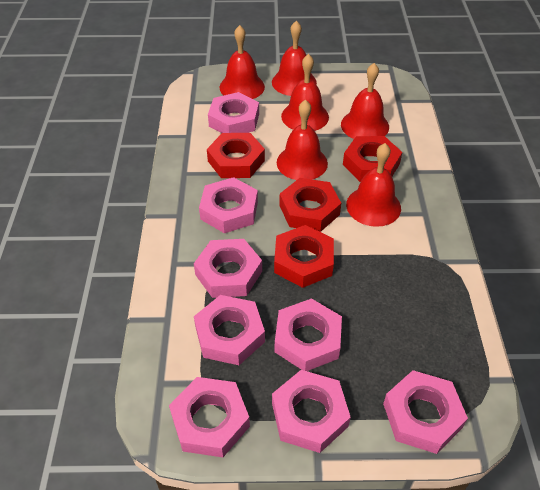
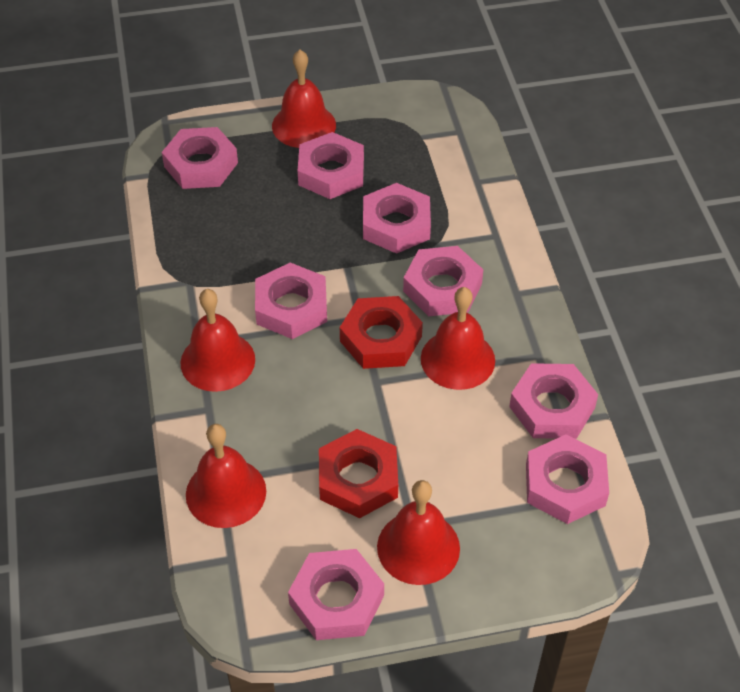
red bell: [220,25,265,99] [272,21,317,96] [277,99,328,180] [281,54,329,131] [341,63,389,139] [346,143,401,227] = 6 -> [181,289,255,392] [186,424,266,528] [272,50,336,148] [377,480,460,585] [421,287,495,390] = 5
red nut: [207,133,265,178] [274,225,334,288] [279,178,341,232] [343,136,402,182] = 4 -> [319,429,398,518] [340,296,423,369] = 2

